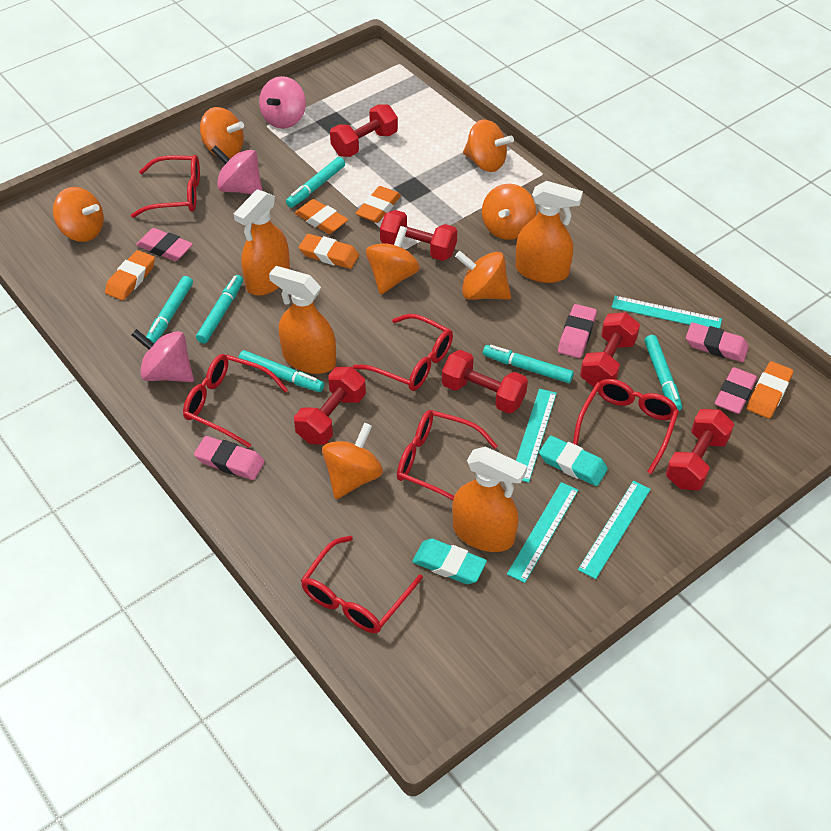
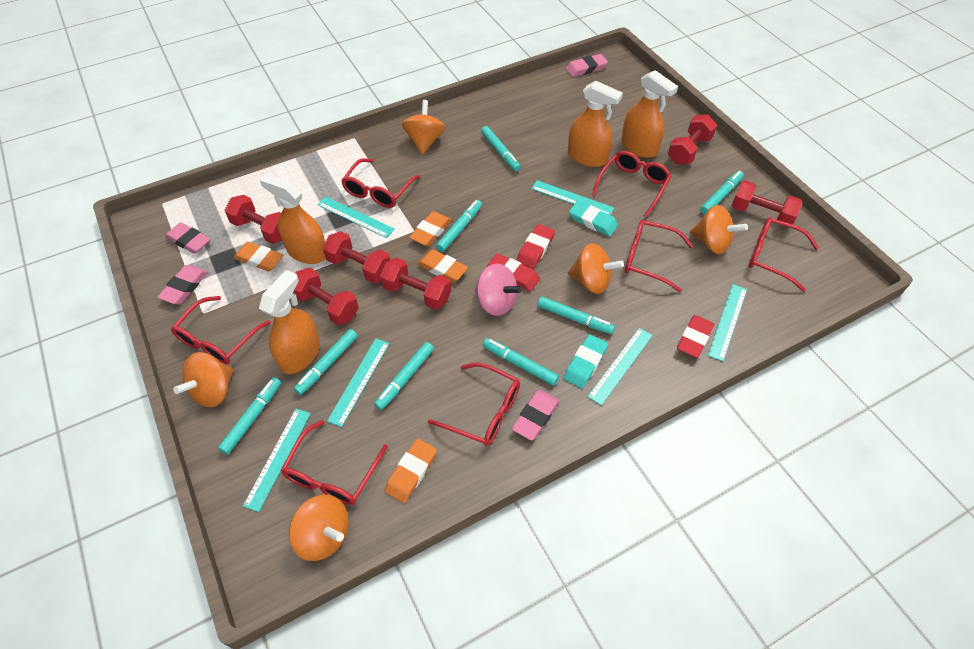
orange eraser: [105,250,155,300] [295,199,348,234] [299,234,359,269] [356,186,401,223] [747,361,793,419] = 5 -> [233,242,283,272] [384,439,437,503] [409,211,452,246] [417,249,468,282] = 4
orange spinning top: [53,187,104,242] [200,107,244,158] [322,423,383,499] [366,226,420,294] [455,251,511,300] [463,119,514,172] [482,184,536,240] = 7 -> [173,352,234,407] [289,495,349,561] [402,100,445,154] [568,243,624,294] [690,205,748,254] = 5
pink eraser: [136,228,193,261] [194,436,265,480] [558,304,597,358] [686,322,749,362] [715,367,757,414] = 5 -> [157,265,208,304] [165,222,211,254] [512,390,559,441] [566,54,608,77] = 4
pink spinning top: [131,329,194,382] [211,145,263,194] [259,76,306,129] = 3 -> [475,263,522,316] = 1
red eraser: none = 0 -> [487,253,540,292] [516,224,555,269] [677,315,714,358] = 3
red glasses: [131,155,200,218] [183,354,288,448] [301,536,423,633] [353,314,453,391] [397,410,497,501] [573,379,679,474] = 6 -> [171,296,271,364] [281,420,388,505] [341,158,420,208] [428,363,520,446] [592,151,671,218] [625,220,693,292] [749,217,819,292] = 7
turquoise marker: [146,276,193,343] [196,275,243,344] [239,350,324,392] [286,157,345,208] [483,345,574,383] [644,335,682,411] = 6 -> [218,377,281,454] [294,329,358,395] [374,342,434,410] [436,200,482,252] [481,126,521,171] [483,338,559,386] [537,296,615,334] [700,171,744,215] = 8
turquoise ruler: [507,482,578,583] [516,389,557,482] [578,481,651,579] [611,296,722,328] = 4 -> [243,409,311,512] [318,197,395,238] [327,338,390,427] [531,180,614,215] [587,328,653,406] [708,284,747,361] = 6

